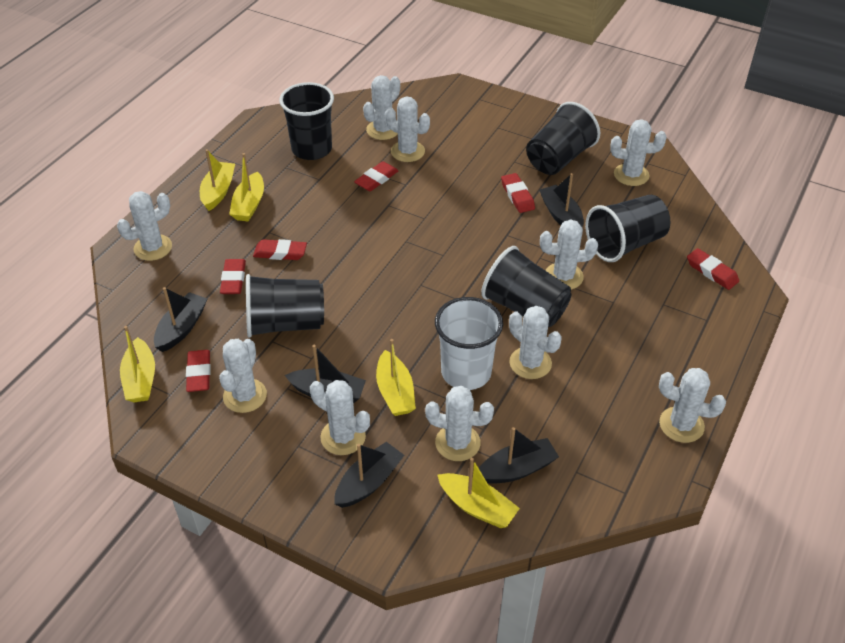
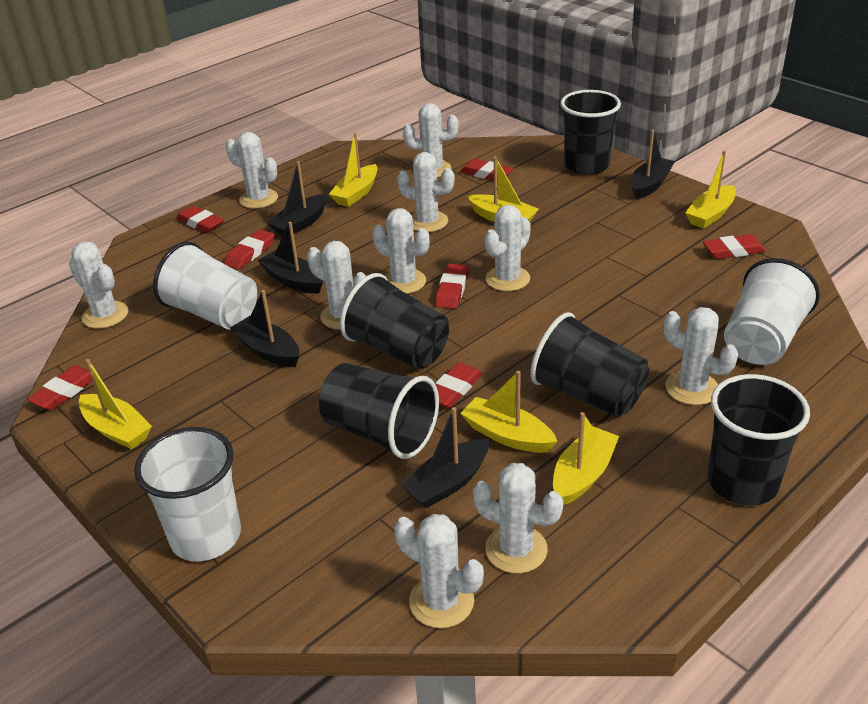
red eraser: [186,350,211,392] [220,259,246,294] [253,239,307,260] [354,161,399,191] [501,173,535,213] [687,248,739,290] = 6 -> [27,365,93,410] [176,206,224,233] [224,229,274,269] [435,264,469,309] [436,362,483,408] [460,159,513,181] [703,234,766,259] = 7
white cup: [435,297,503,390] = 1 -> [134,427,241,561] [153,242,257,329] [724,258,820,365] = 3
yellow boat: [120,326,155,402] [200,149,235,211] [229,153,264,222] [376,339,416,416] [438,458,520,528] = 5 -> [79,359,152,450] [329,133,378,207] [460,371,558,453] [467,157,539,222] [553,412,619,505] [685,151,736,229] = 6

